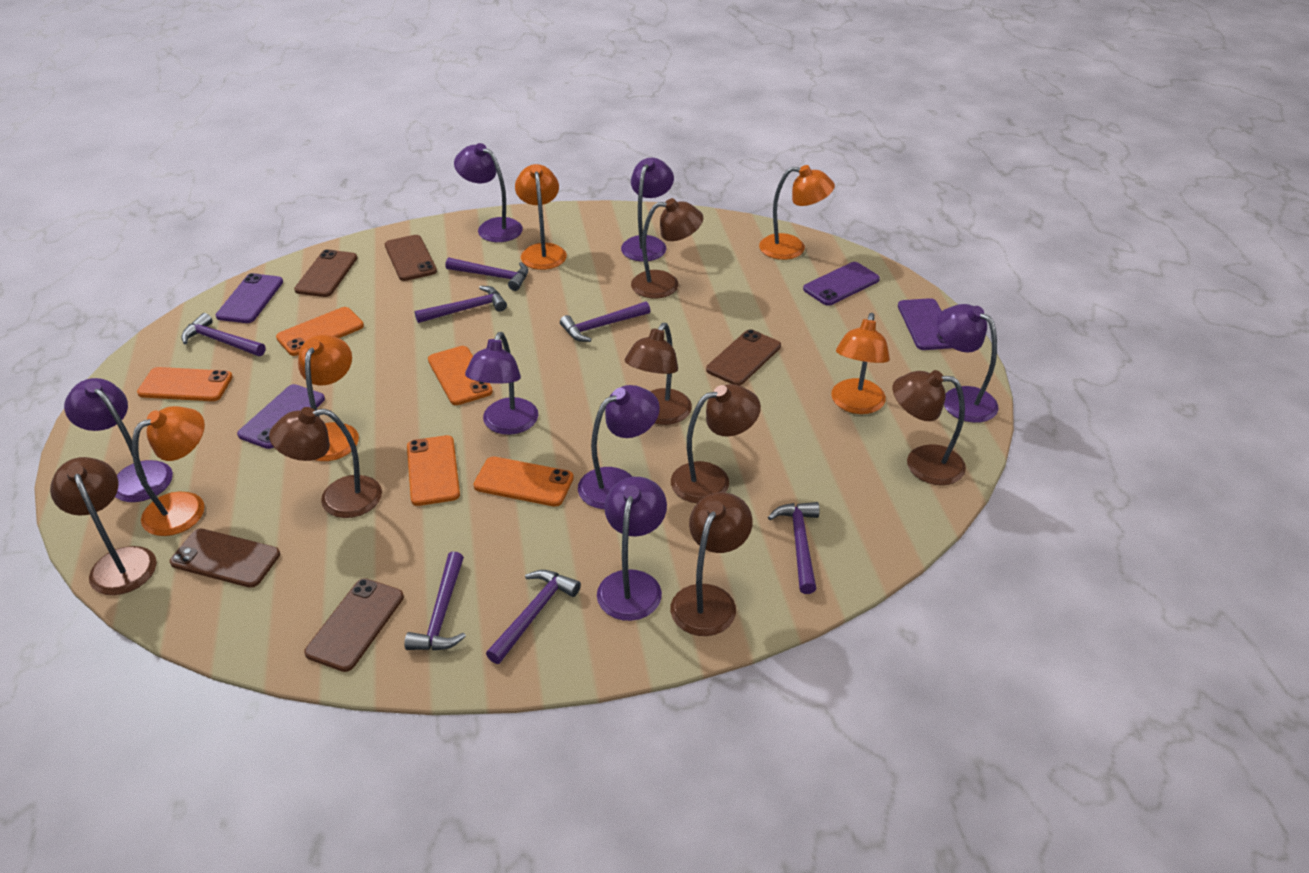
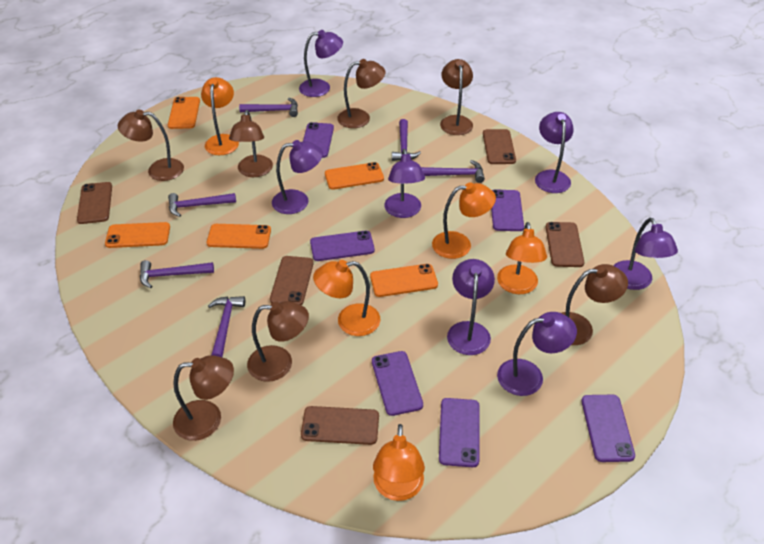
purple hammer: [181,313,265,356] [404,552,466,651] [415,286,507,323] [445,257,528,291] [486,570,581,664] [560,301,650,342] [768,502,820,594] = 7 -> [140,260,214,288] [168,193,236,217] [208,296,245,357] [239,98,298,117] [392,119,421,161] [421,160,485,183] = 6
purple phone: [216,273,283,323] [237,384,325,449] [803,262,880,306] [898,298,952,350] = 4 -> [303,122,334,158] [310,231,375,261] [372,351,423,416] [439,398,480,467] [491,190,524,231] [581,395,635,462] = 6

